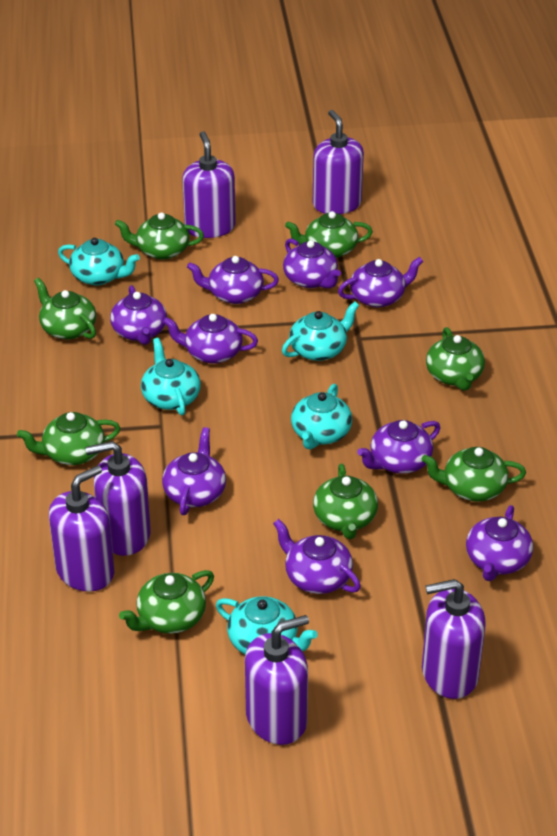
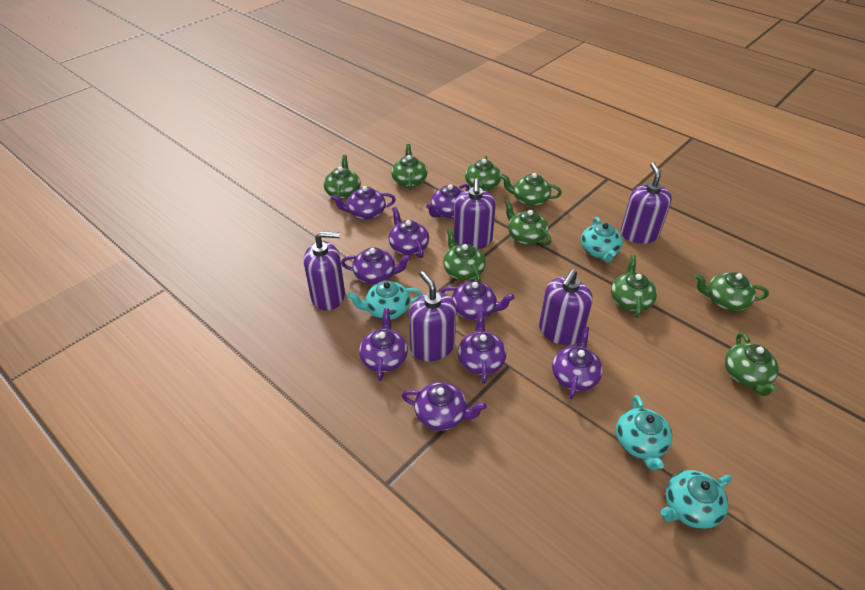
green teapot: [17,412,120,465] [34,278,96,339] [115,212,204,260] [119,570,214,634] [285,211,373,258] [313,464,378,539] [421,447,526,502] [426,327,485,391] = 8 -> [324,155,361,200] [391,144,427,190] [443,229,486,282] [465,156,501,191] [501,173,562,206] [504,199,551,246] [611,255,657,318] [695,272,769,311] [725,332,779,396] = 9
purple soap dispenser: [49,465,114,592] [85,441,151,556] [182,131,236,238] [245,615,309,745] [313,110,364,214] [422,579,486,699] = 6 -> [304,231,345,311] [409,271,456,361] [453,178,496,249] [539,269,593,345] [621,162,672,244] = 5
turquoise teapot: [58,238,140,285] [141,338,201,415] [216,596,318,655] [282,301,359,361] [291,384,352,450] = 5 -> [347,281,422,320] [581,217,623,262] [616,395,673,470] [661,470,732,529] = 4

